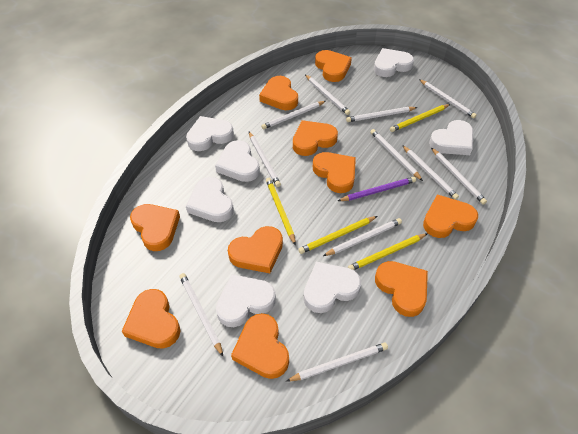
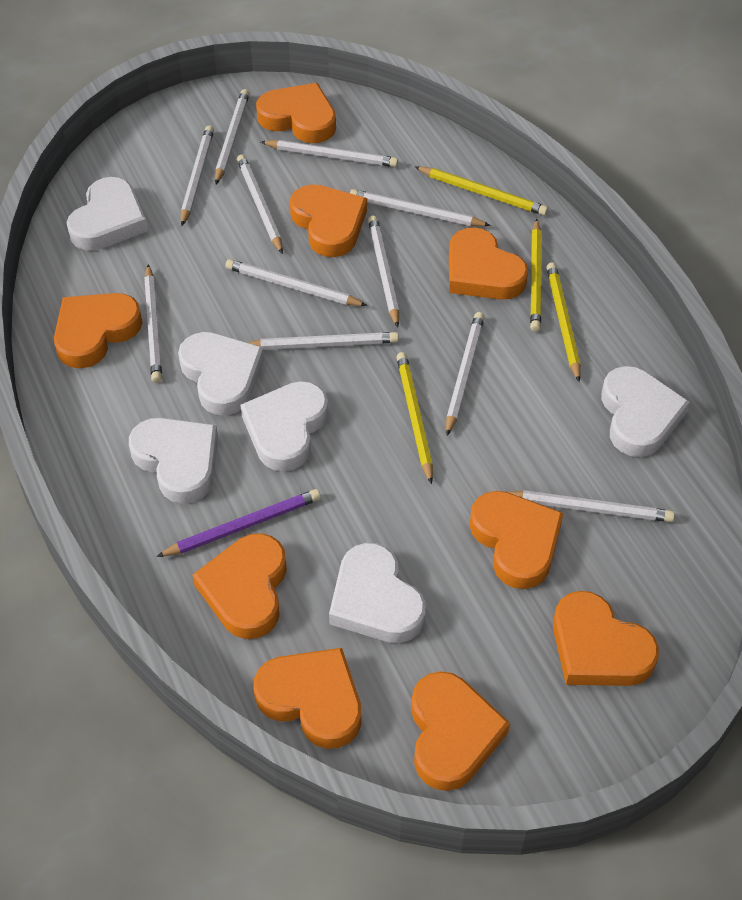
orange heart: [122,289,180,349] [130,204,180,251] [228,226,283,273] [231,313,289,379] [259,76,298,110] [293,120,338,156] [313,152,356,193] [315,50,352,82] [375,261,428,317] [423,194,478,238] = 10 -> [54,293,143,368] [193,533,287,639] [253,648,362,749] [256,83,336,143] [290,184,367,257] [411,671,510,791] [449,228,528,300] [470,491,563,589] [553,591,659,686] = 9
white heart: [186,116,234,151] [186,177,234,222] [215,140,260,182] [216,274,276,327] [304,262,361,313] [374,48,414,77] [429,120,473,155] = 7 -> [66,177,148,251] [129,418,218,504] [178,332,264,416] [240,381,328,471] [329,543,426,643] [601,366,690,457] = 6

